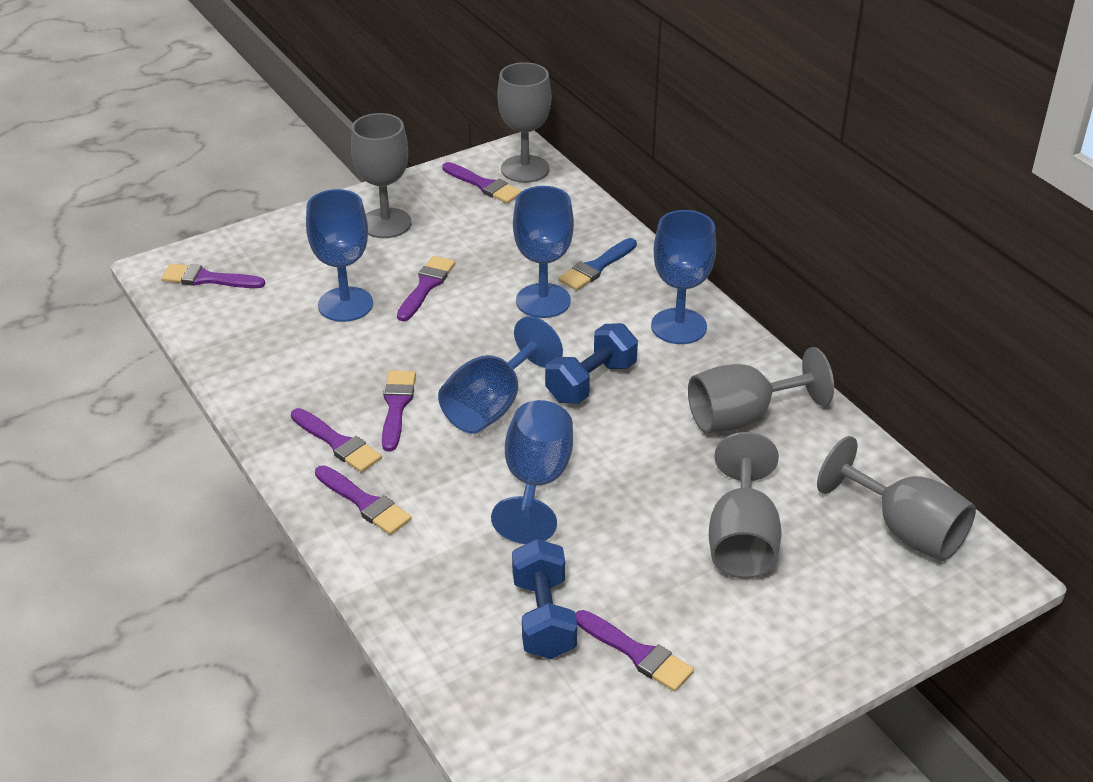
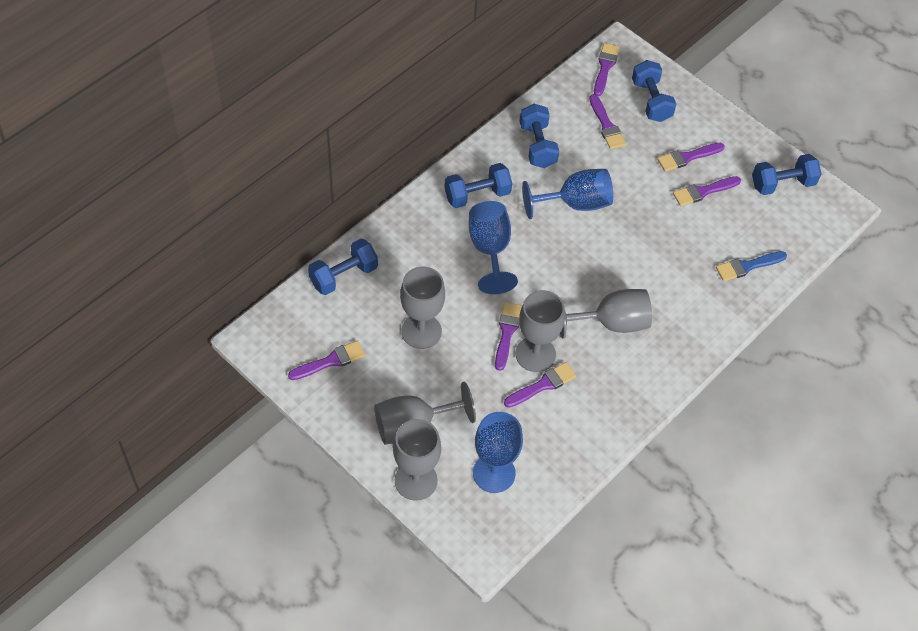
blue dumbbell: [512,539,577,659] [545,323,638,404] = 2 -> [308,239,378,295] [444,163,512,208] [519,104,559,168] [632,60,676,122] [752,154,821,195] = 5
blue goblet: [306,189,373,322] [438,316,563,433] [491,400,573,544] [513,186,574,318] [651,210,716,344] = 5 -> [469,201,518,294] [473,412,523,493] [522,169,613,219] = 3

